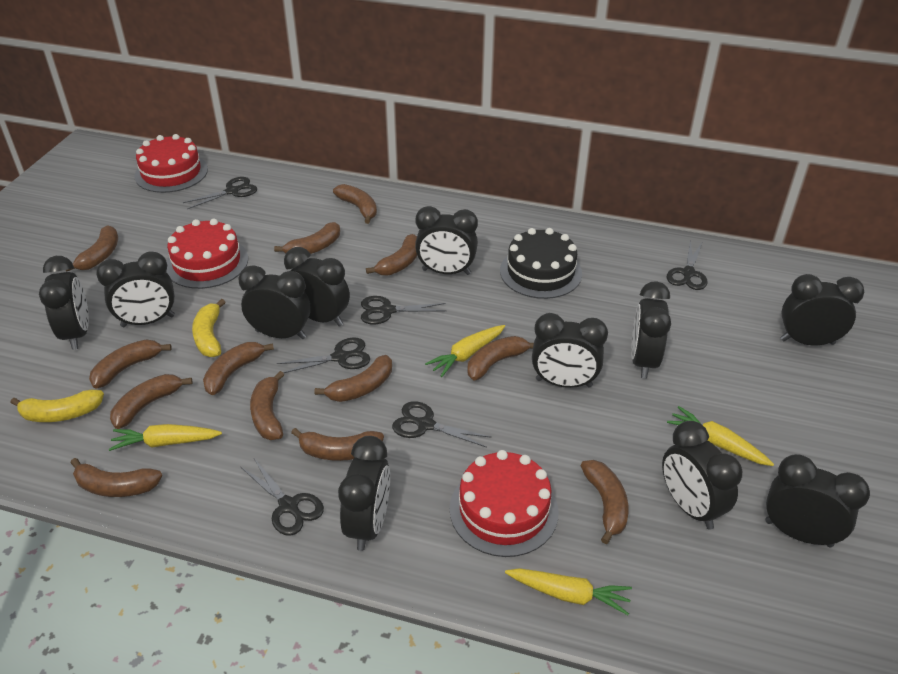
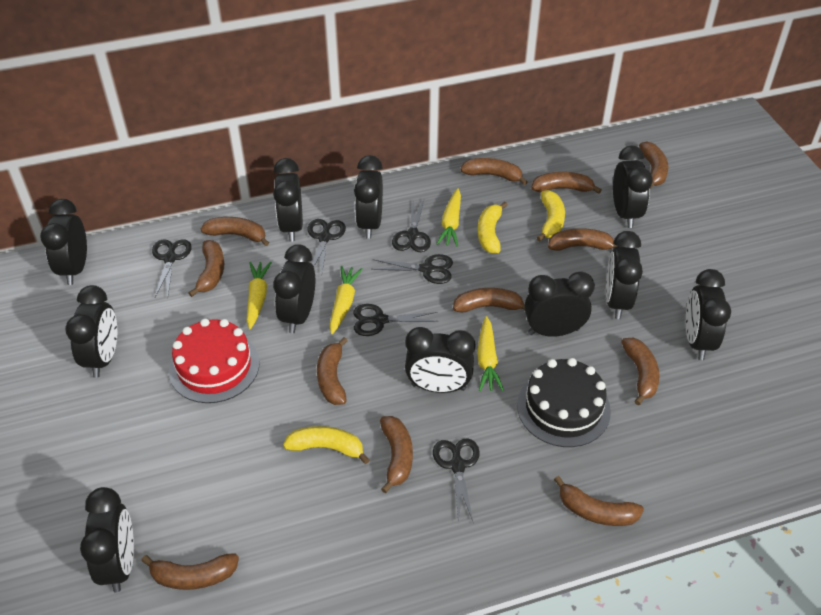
brown banana: [66,225,118,272] [71,458,162,497] [89,340,172,389] [110,374,192,429] [203,342,274,395] [250,371,284,440] [274,222,340,254] [291,428,384,461] [314,355,392,402] [333,184,377,224] [366,234,417,276] [468,336,534,380] [580,460,629,544] = 13 -> [141,553,239,590] [189,240,224,297] [201,217,269,246] [317,337,348,405] [380,416,413,493] [453,288,525,313] [460,158,527,185] [531,172,602,193] [548,228,617,251] [554,476,644,526] [621,338,660,405] [639,142,668,188] = 12
red cake: [134,134,208,193] [166,219,248,289] [450,450,559,557] = 3 -> [169,318,260,403] = 1
yellow banana: [10,390,104,422] [192,299,226,357] = 2 -> [283,426,370,464] [477,202,508,254] [536,190,565,241] = 3

